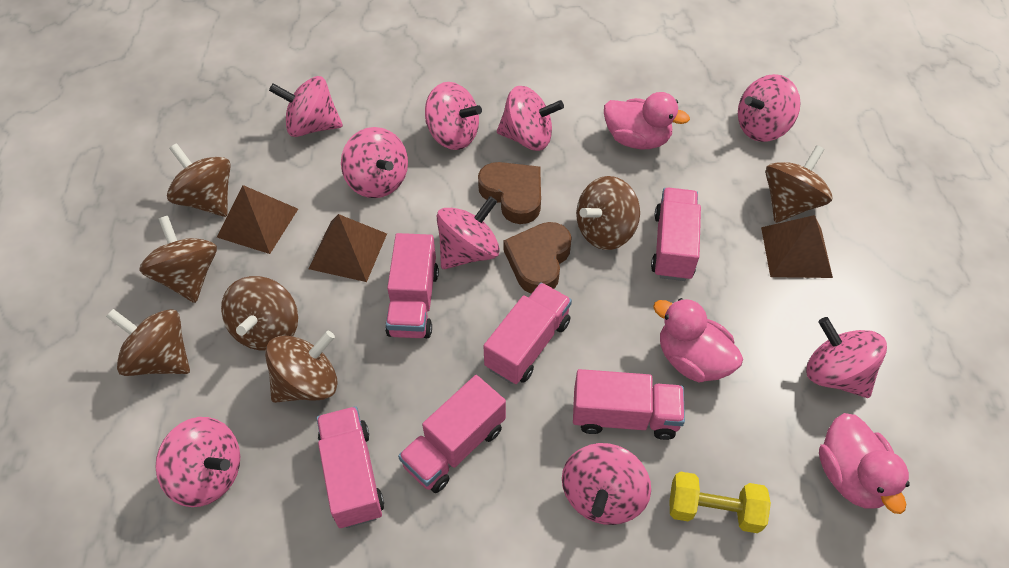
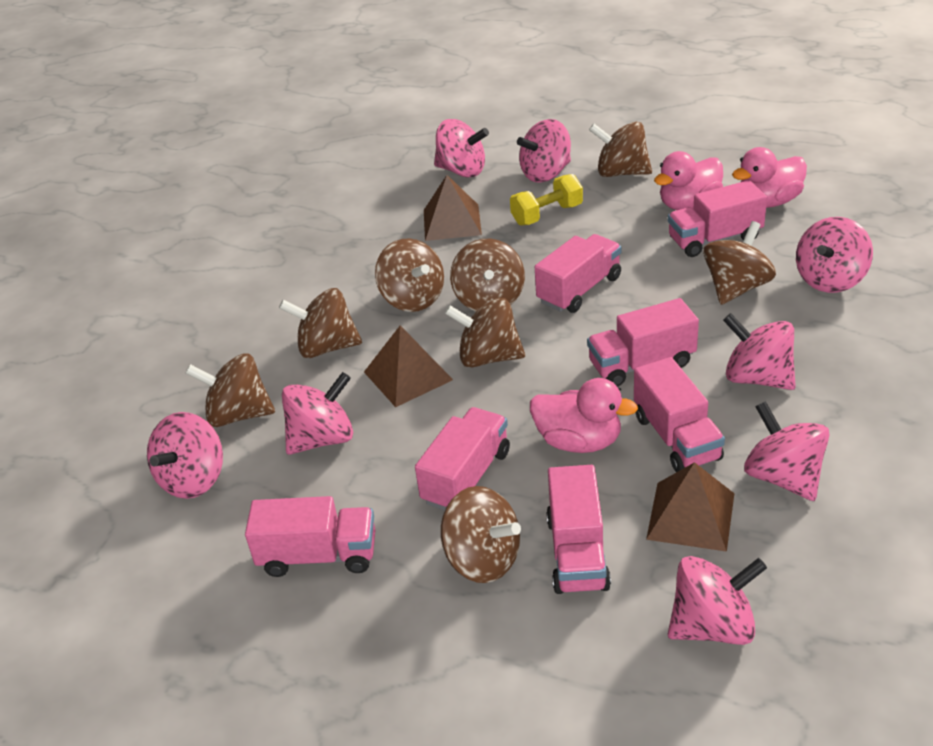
brown heart: [478,162,541,224] [504,222,572,294] = 2 -> none = 0
brown spinning top: [106,309,190,376] [139,216,217,303] [167,143,231,217] [221,276,298,351] [265,331,338,403] [576,176,640,250] [765,145,833,223] = 7 -> [185,353,275,427] [279,288,362,358] [375,238,444,312] [441,486,521,583] [445,298,525,368] [450,239,525,311] [589,122,652,177] [703,221,776,305] = 8
pink spinning top: [155,417,240,507] [269,76,343,137] [341,127,408,198] [425,82,482,150] [436,196,500,269] [497,86,564,151] [562,443,651,525] [738,74,801,142] [806,317,887,398] = 9 -> [147,412,223,499] [282,372,353,455] [434,119,489,177] [517,119,571,183] [668,556,767,645] [723,313,796,390] [744,401,830,501] [796,217,873,293] = 8
pink truck: [317,406,384,528] [385,233,439,338] [398,375,506,493] [483,283,572,384] [573,369,685,440] [651,188,701,281] = 6 -> [245,496,376,577] [415,407,510,511] [535,234,622,313] [546,465,611,594] [587,298,699,386] [634,357,725,472] [668,180,767,257] = 7

